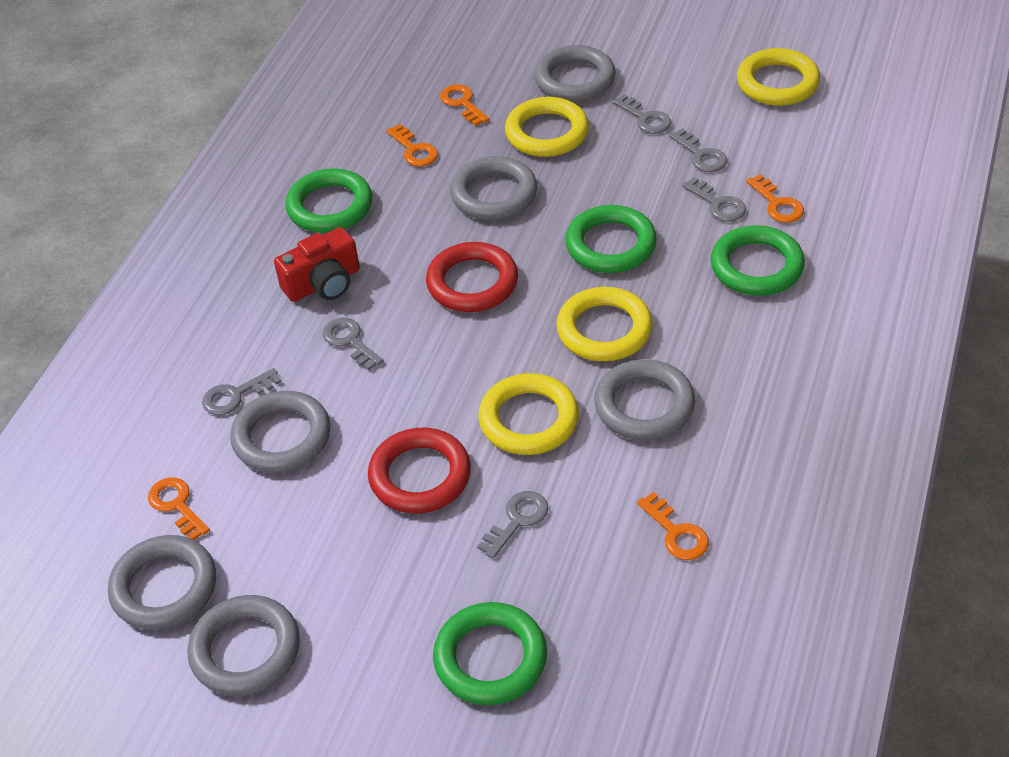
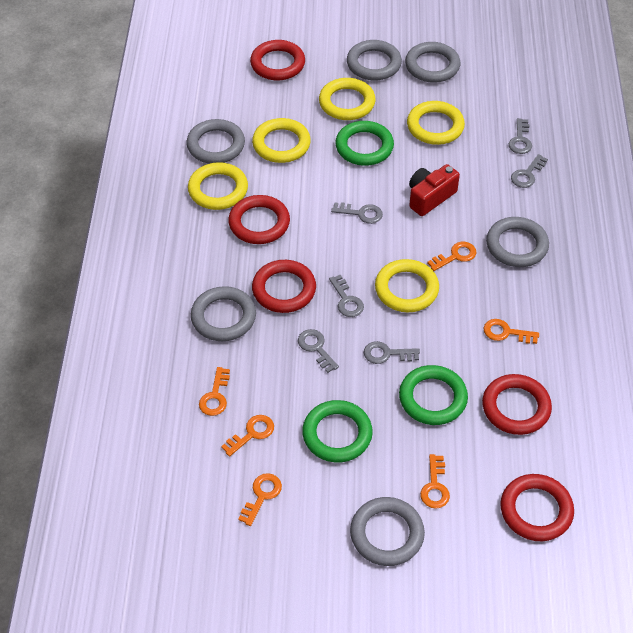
green ring: [285,168,372,233] [433,602,547,705] [565,205,657,273] [711,225,805,296] = 4 -> [302,400,373,463] [335,121,394,166] [399,365,468,425] = 3
orange key: [148,477,210,540] [386,124,438,167] [440,84,489,126] [637,492,709,560] [746,174,804,223] = 5 -> [199,367,230,416] [221,415,274,457] [238,473,282,526] [420,454,450,509] [427,241,477,271] [484,319,539,344] = 6
red ring: [368,428,471,514] [426,242,518,312] = 2 -> [228,195,290,244] [250,40,305,80] [252,260,316,313] [482,374,552,435] [500,474,574,541] = 5
yellow ring: [478,373,579,455] [505,97,589,157] [556,287,653,361] [737,48,820,106] = 4 -> [188,162,248,210] [252,118,311,163] [319,78,375,120] [375,259,439,312] [407,101,465,145] = 5

